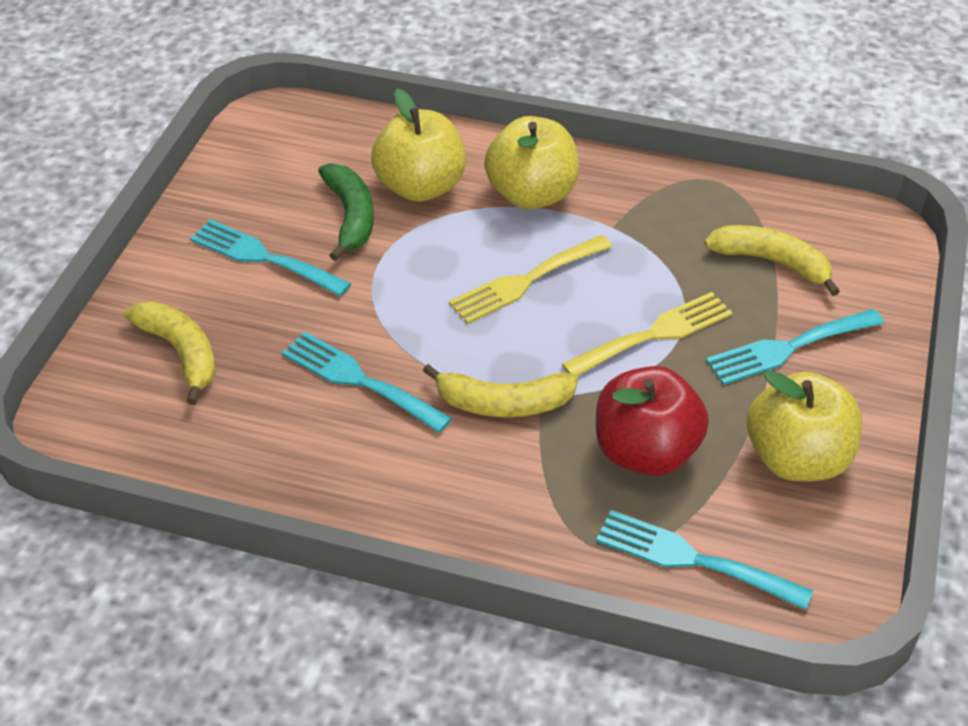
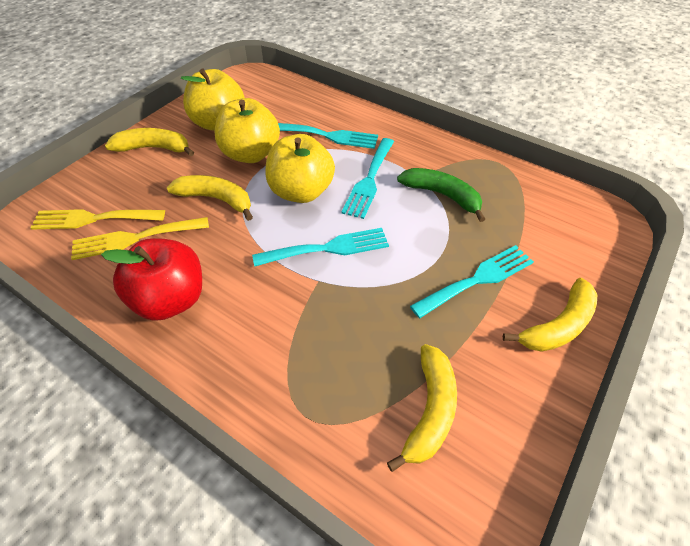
yellow banana: [124,301,216,405] [423,364,578,417] [704,225,840,296] = 3 -> [105,128,194,156] [167,175,253,221] [387,344,457,472] [503,278,598,352] = 4

